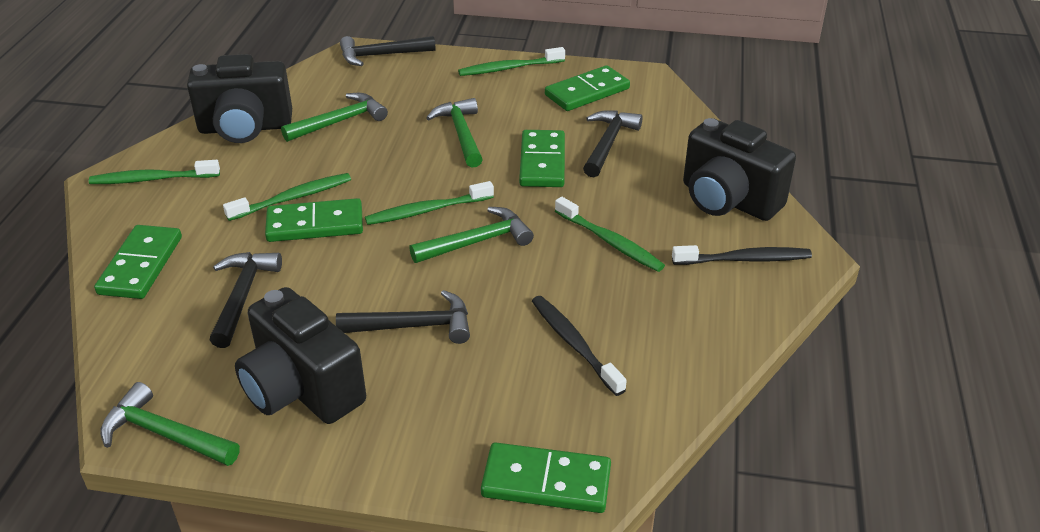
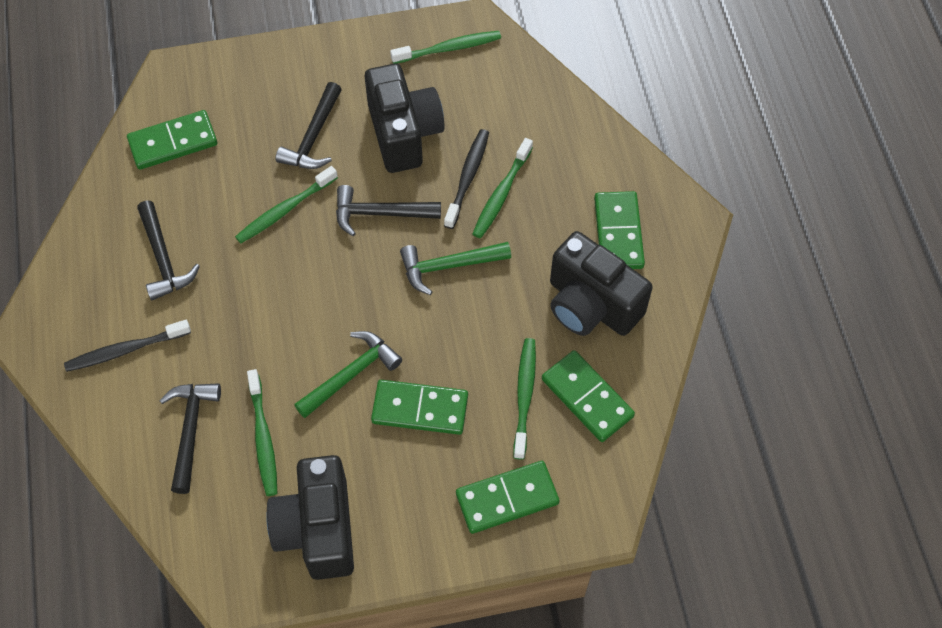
green hammer: [100,382,240,466] [281,93,388,142] [409,207,534,263] [426,98,483,168] = 4 -> [294,331,402,418] [400,242,511,295] = 2

